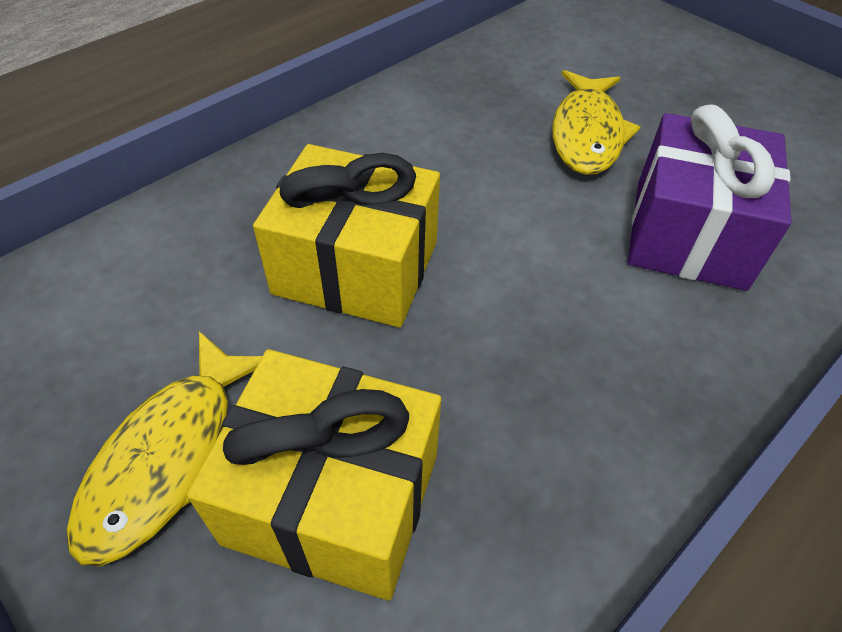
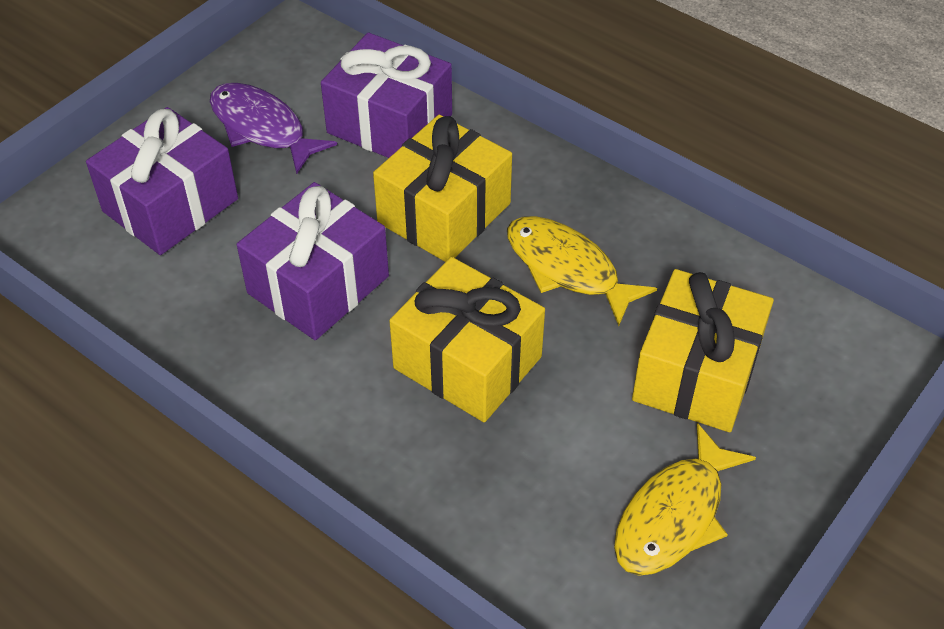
purple fish: none = 0 -> [210,83,337,174] = 1
purple gift: [628,104,792,291] = 1 -> [86,107,238,255] [237,182,389,340] [321,33,452,158] = 3
yellow gift: [187,349,441,601] [253,144,440,328] = 2 -> [373,115,512,262] [389,257,545,422] [632,269,774,432] = 3

